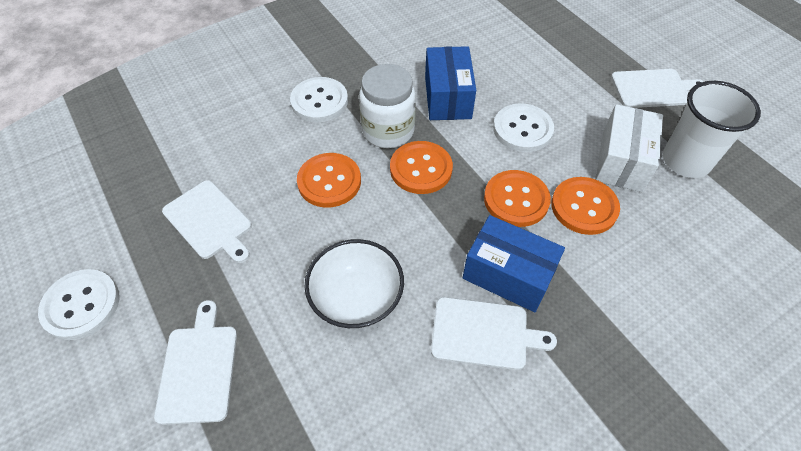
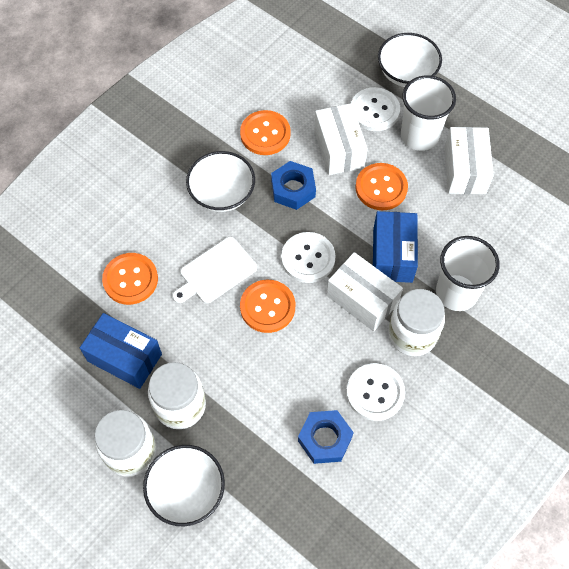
blue nut: none = 0 -> [271,161,316,210] [298,410,354,464] = 2
white bowl: [304,239,404,329] = 1 -> [143,445,225,526] [186,151,255,212] [378,33,442,87] = 3
white box: [595,104,663,192] = 1 -> [314,103,368,175] [327,252,403,331] [444,127,494,194] = 3
white cup: [663,81,761,178] = 1 -> [401,75,456,151] [436,236,500,311] = 2
white cutting board: [154,300,237,425] [162,180,252,263] [431,297,557,370] [611,69,704,108] = 4 -> [172,237,257,304] = 1
white jar: [359,64,416,148] = 1 -> [95,410,157,477] [148,362,206,429] [388,289,445,356] = 3

